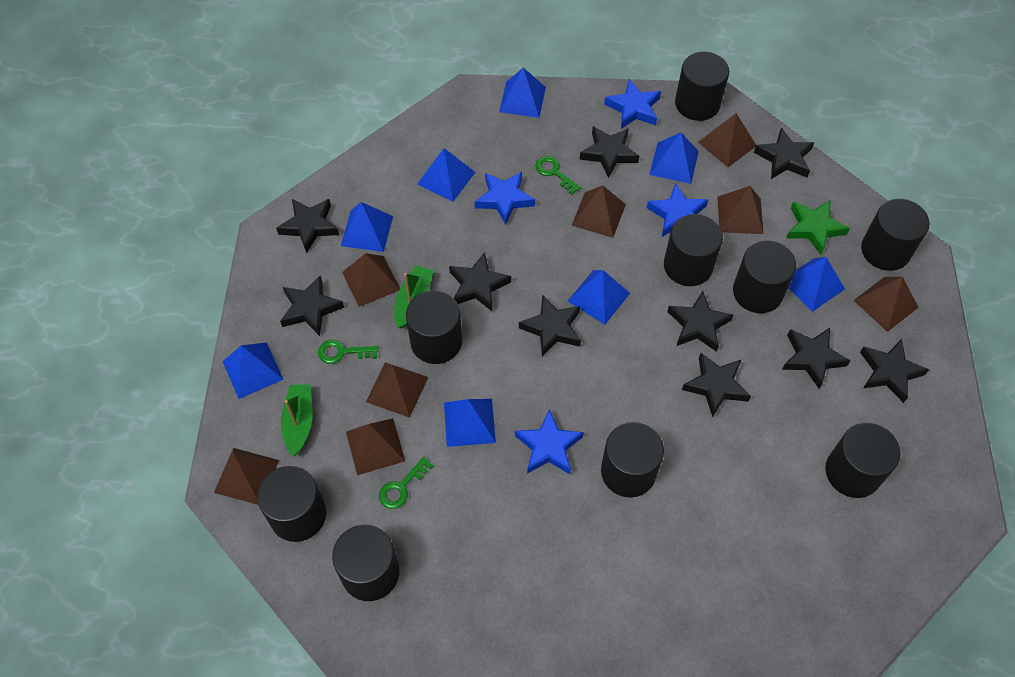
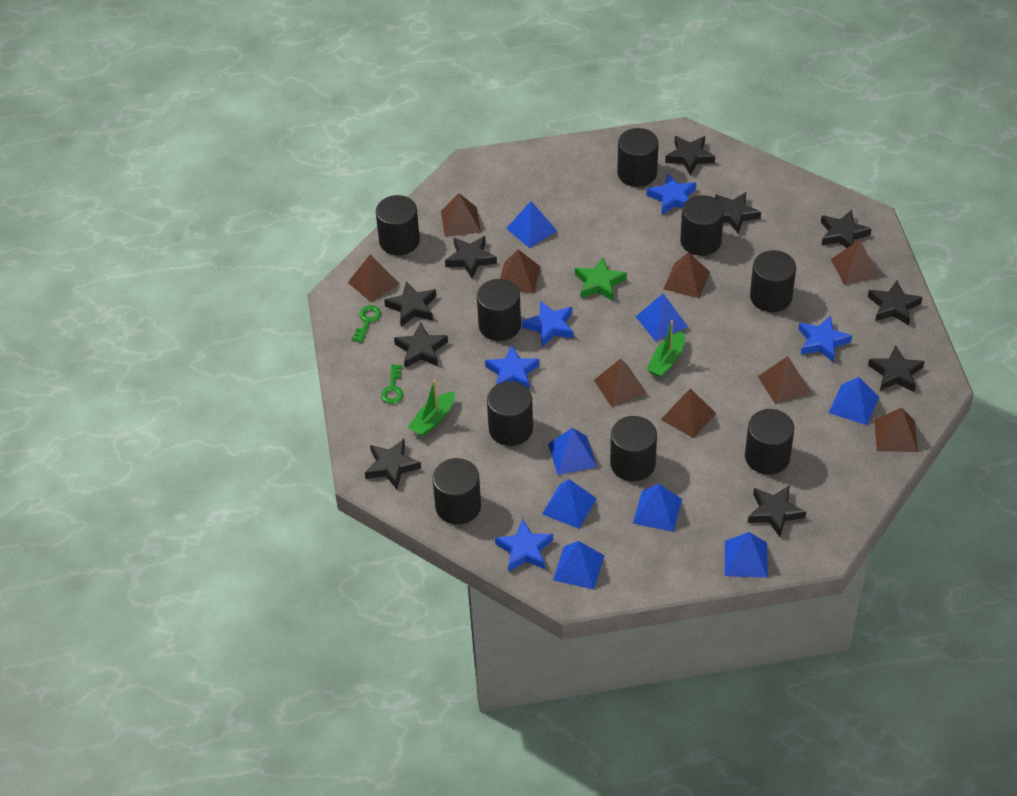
blue star: [474,172,535,225] [515,409,584,474] [604,79,661,129] [647,183,708,237] = 4 -> [485,345,540,390] [495,519,553,572] [522,301,573,347] [647,173,696,214] [798,315,852,362] = 5
brown pyramid: [214,448,279,505] [342,253,400,307] [346,418,405,475] [366,362,428,418] [571,185,626,238] [698,113,756,167] [717,186,764,234] [853,277,919,332] = 8 -> [348,255,400,302] [441,193,481,237] [500,249,541,294] [594,359,646,407] [661,388,716,438] [664,252,710,298] [758,356,811,404] [831,240,880,286] [874,408,918,452] = 9
green key: [318,340,379,364] [379,457,433,509] [535,156,581,195] = 3 -> [352,305,381,342] [381,364,403,404] = 2

